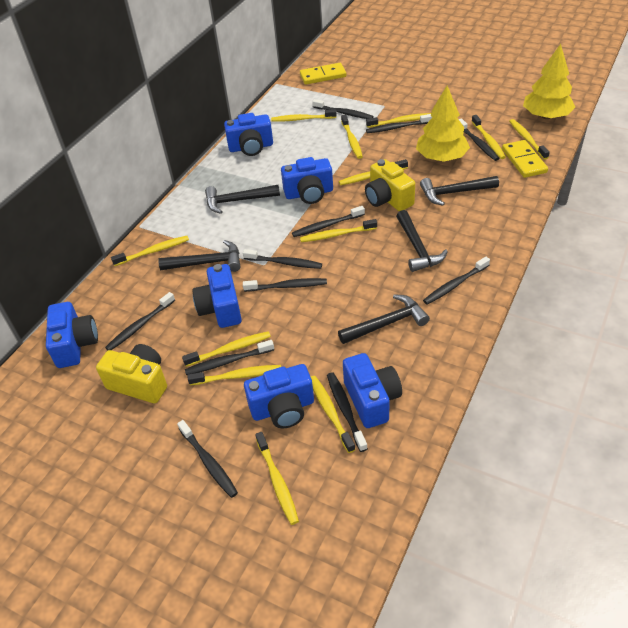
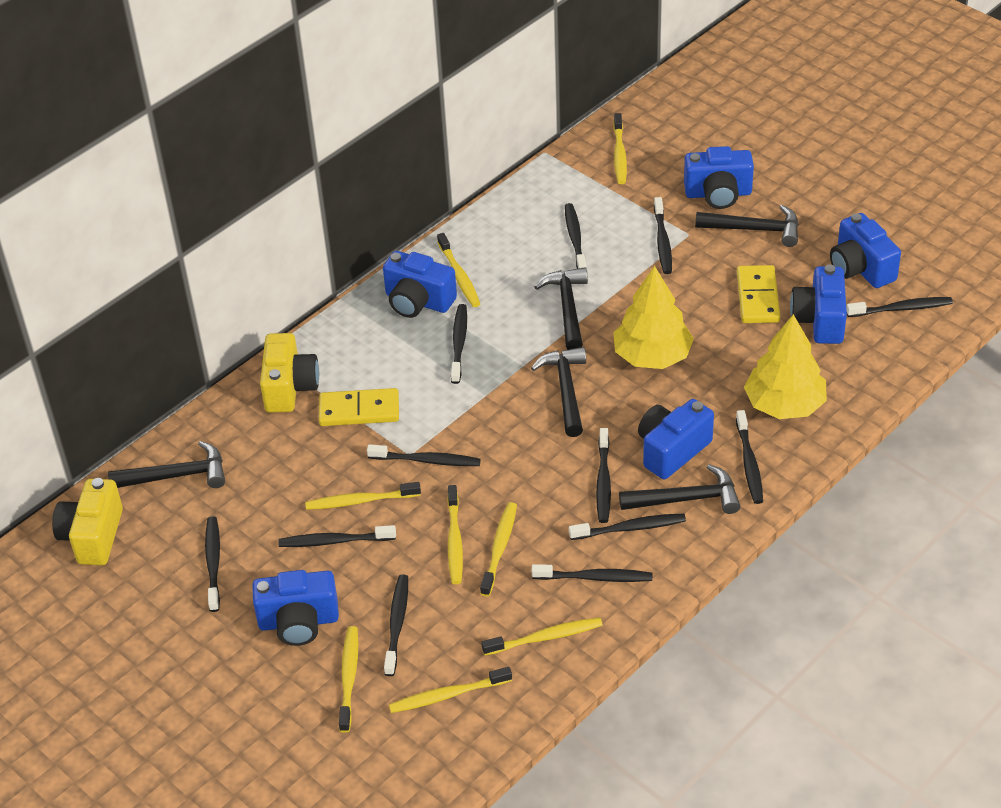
black toothbrush: [105,292,175,350] [177,420,238,498] [185,340,274,375] [243,249,322,269] [243,278,327,292] [292,206,365,237] [312,99,373,119] [327,373,368,452] [366,114,432,133] [423,257,490,305] [459,118,500,161] = 11 -> [205,516,220,612] [278,525,396,547] [367,444,481,466] [384,575,408,676] [451,304,467,384] [531,564,652,582] [565,203,587,269] [569,513,686,540] [596,428,611,523] [654,197,672,274] [736,410,763,504] [846,297,953,317] = 12
yellow toothbrush: [111,236,189,266] [182,331,271,367] [188,365,281,385] [255,432,299,525] [271,109,337,122] [300,219,377,242] [311,376,356,453] [339,159,408,185] [341,115,363,159] [366,113,431,128] [471,115,506,159] [509,119,550,160] = 12 -> [305,482,421,510] [339,626,358,733] [389,667,512,713] [437,233,480,307] [447,485,463,584] [480,502,517,597] [482,617,603,656] [613,113,627,184] = 8

